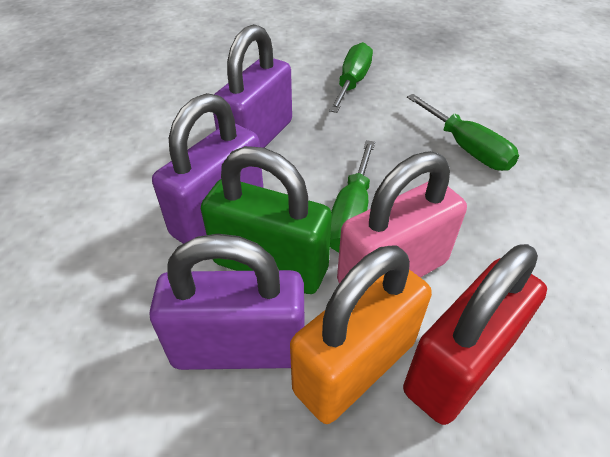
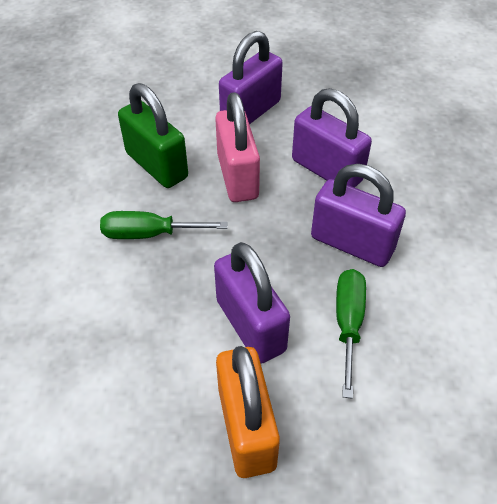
green screwdriver: [329,42,373,113] [330,140,375,253] [407,94,519,171] = 3 -> [100,211,227,239] [336,269,366,399] = 2
purple padlock: [150,234,304,370] [152,93,263,244] [213,24,292,148] = 3 -> [214,242,290,364] [219,31,283,124] [292,88,372,188] [311,164,406,267] = 4
red padlock: [403,244,547,425] = 1 -> none = 0

